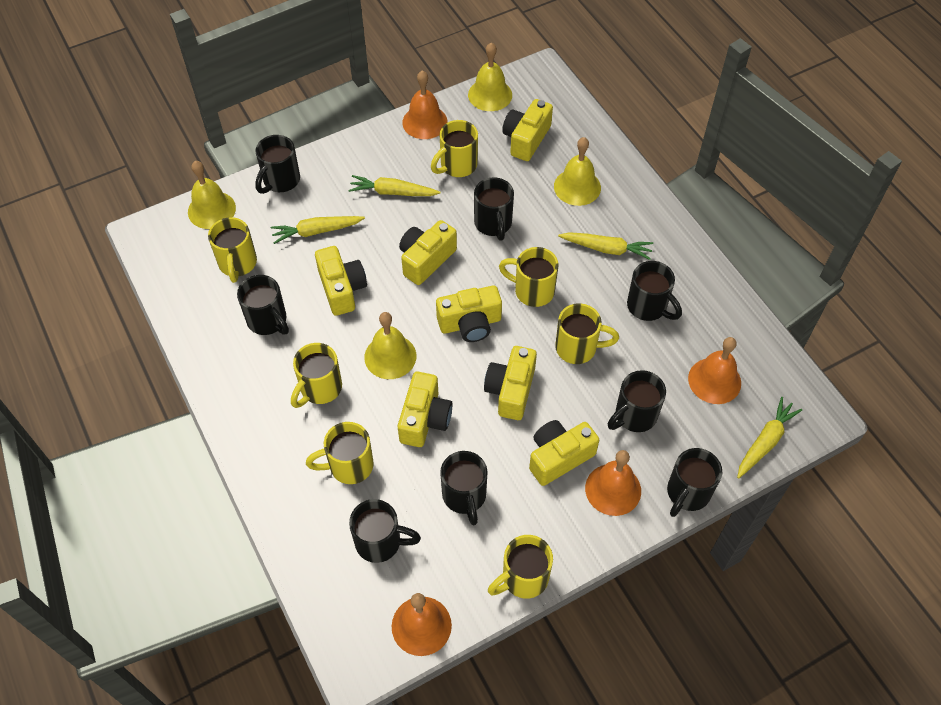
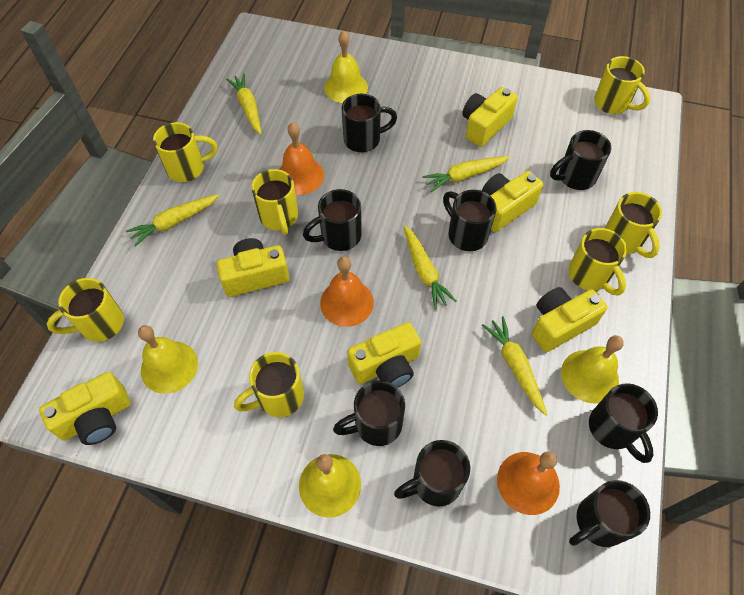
orange bell: [392,593,452,656] [402,71,448,139] [585,450,641,516] [688,337,741,404] = 4 -> [279,122,324,195] [320,256,374,327] [497,452,560,515] = 3
yellow camera: [315,246,367,316] [398,372,453,447] [399,220,457,285] [436,286,502,342] [484,346,537,420] [502,99,553,161] [529,420,599,486] = 7 -> [39,372,131,445] [216,238,290,297] [347,322,421,388] [462,87,518,147] [482,171,543,232] [532,287,608,352] = 6
yellow carrot: [271,216,365,244] [349,175,441,196] [558,232,653,260] [737,397,803,479] = 4 -> [126,194,219,247] [226,74,262,135] [404,226,457,310] [422,156,510,192] [482,316,547,415] = 5

